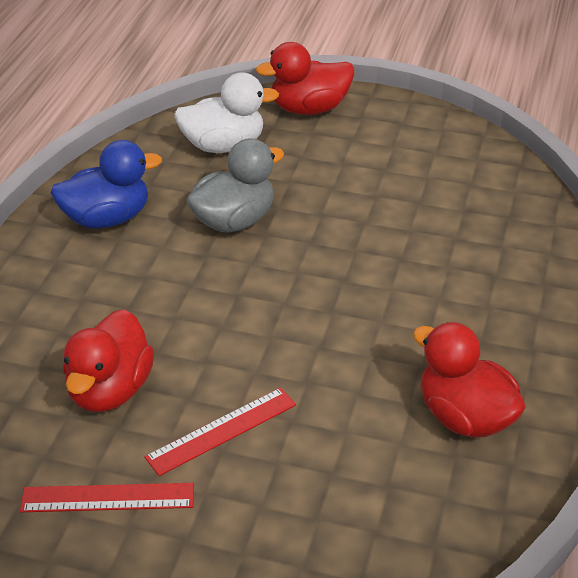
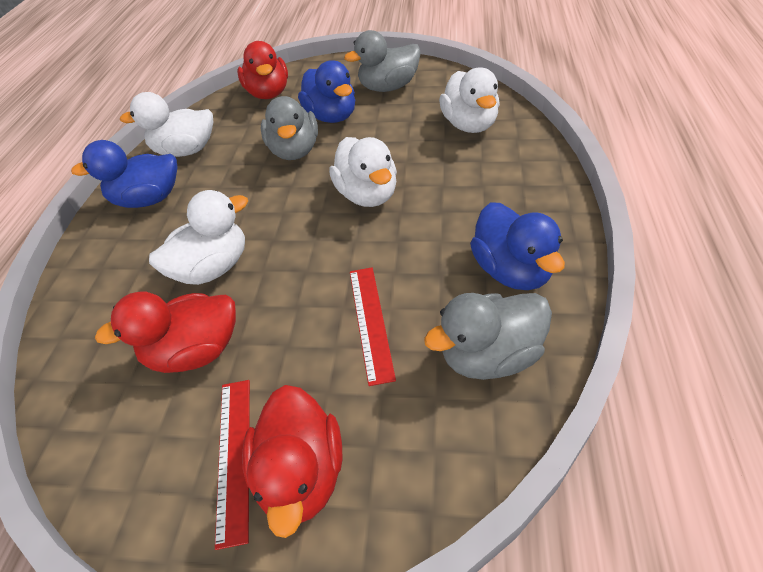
blue duck: [51,140,162,229] = 1 -> [71,140,178,208] [298,60,355,123] [470,202,565,290] = 3
grey duck: [186,138,284,233] = 1 -> [261,96,318,160] [344,30,421,92] [424,293,552,380] = 3
white duck: [174,73,279,153] = 1 -> [120,92,213,157] [149,190,248,285] [329,137,397,207] [439,67,500,133] = 4

